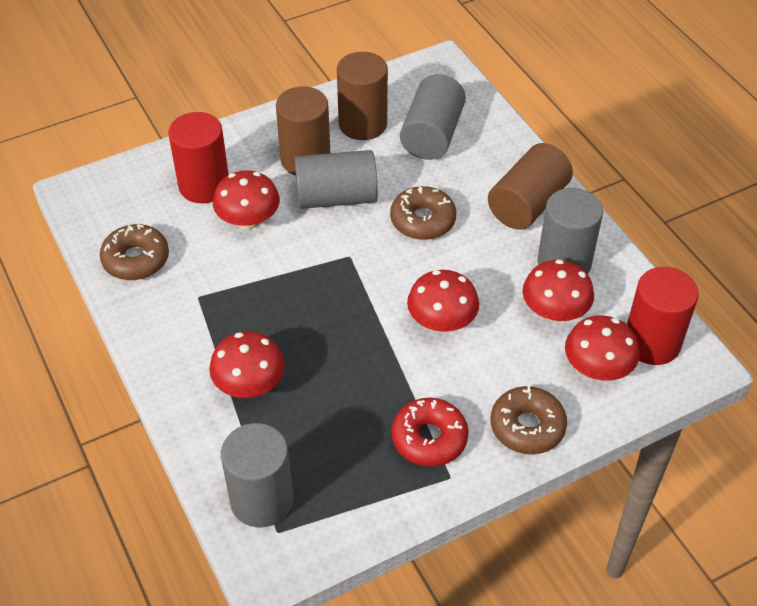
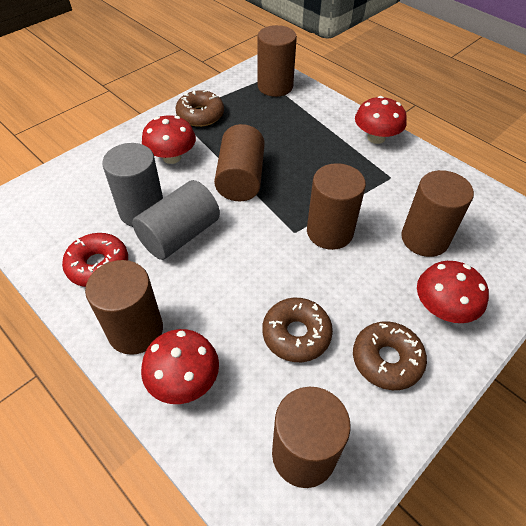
brown cylinder: [276,86,330,175] [337,52,388,140] [488,143,573,230] = 3 -> [85,260,163,355] [214,124,265,201] [258,25,297,97] [272,387,351,488] [307,163,366,250] [401,170,474,257] = 6
grey cylinder: [221,423,293,527] [294,150,378,209] [400,74,466,160] [537,188,603,274] = 4 -> [102,143,163,227] [132,180,220,260] = 2
red cylinder: [168,112,229,203] [627,267,699,365] = 2 -> none = 0
red mushroom: [209,331,285,398] [213,170,280,229] [407,270,479,332] [523,259,594,322] [565,315,640,381] = 5 -> [141,329,219,404] [142,115,196,164] [355,96,407,144] [417,261,489,323] = 4

